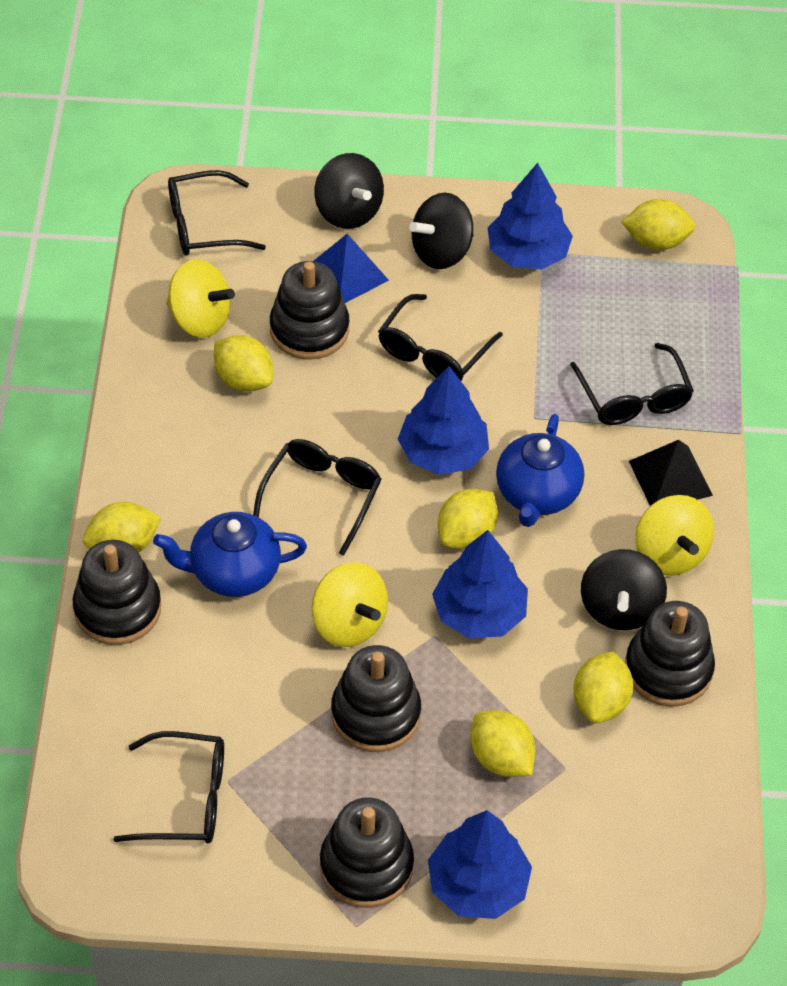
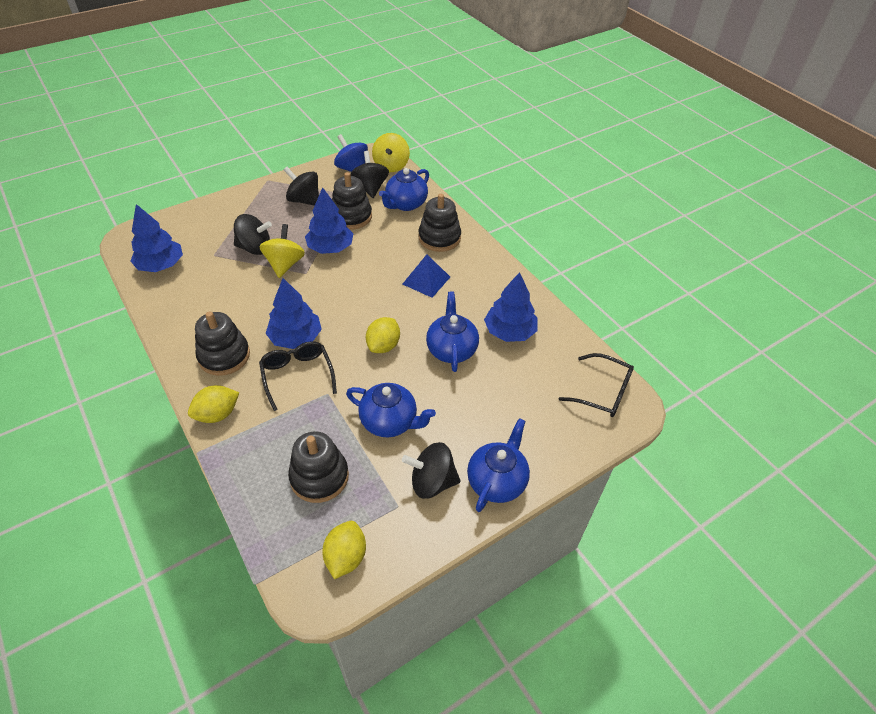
black glasses: [113,731,224,843] [168,170,266,255] [253,439,382,556] [378,294,503,381] [570,343,694,425] = 5 -> [259,341,337,411] [559,353,634,417] = 2
black pyramid: [629,440,713,506] = 1 -> none = 0
black spinning top: [314,153,384,229] [409,193,473,269] [581,549,667,630] = 3 -> [234,214,272,255] [284,167,319,206] [351,151,389,198] [402,442,461,499] = 4
black stacking toy: [73,540,161,645] [270,261,349,359] [320,797,414,908] [331,645,421,752] [625,601,715,707] = 5 -> [195,311,250,376] [288,432,349,503] [332,172,372,230] [418,194,461,252] = 4
blue spinning top: none = 0 -> [334,134,368,172] = 1
blue teapot: [153,512,307,597] [496,414,584,527] = 2 -> [346,383,436,437] [379,168,429,211] [426,292,479,372] [467,418,530,512] = 4
yellow lemon: [83,502,161,553] [214,335,273,392] [438,489,498,549] [471,710,536,777] [573,651,633,723] [621,199,695,250] = 6 -> [188,385,239,423] [322,521,366,579] [366,317,400,353] = 3
yellow spinning top: [166,259,235,338] [312,563,388,647] [635,495,714,576] = 3 -> [260,224,305,278] [372,133,410,172] = 2

